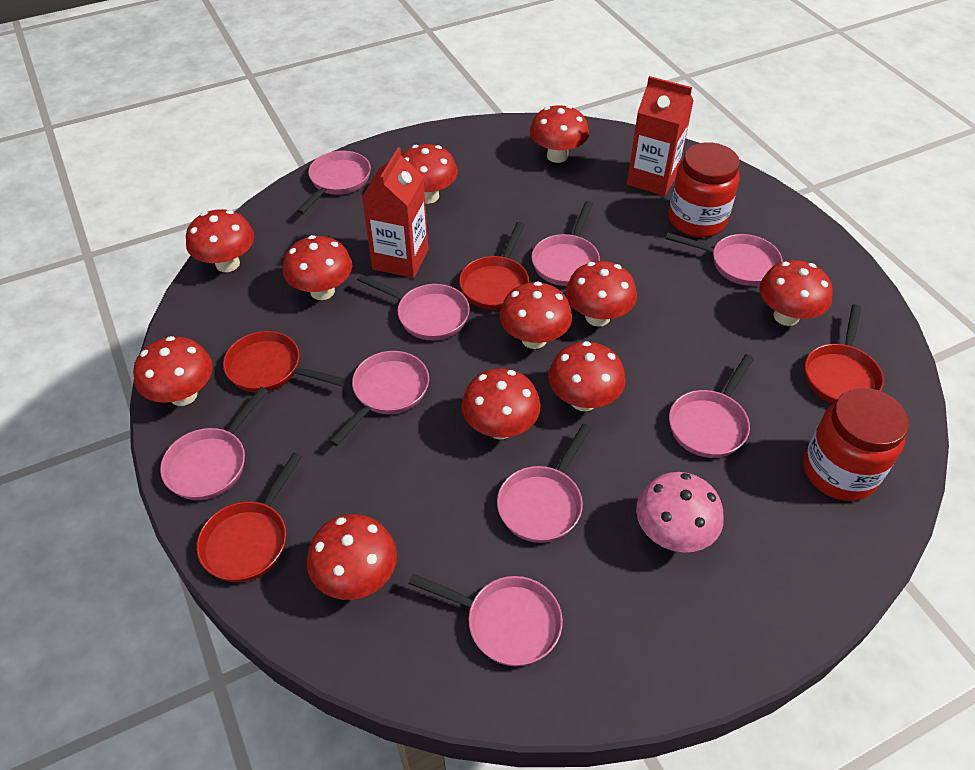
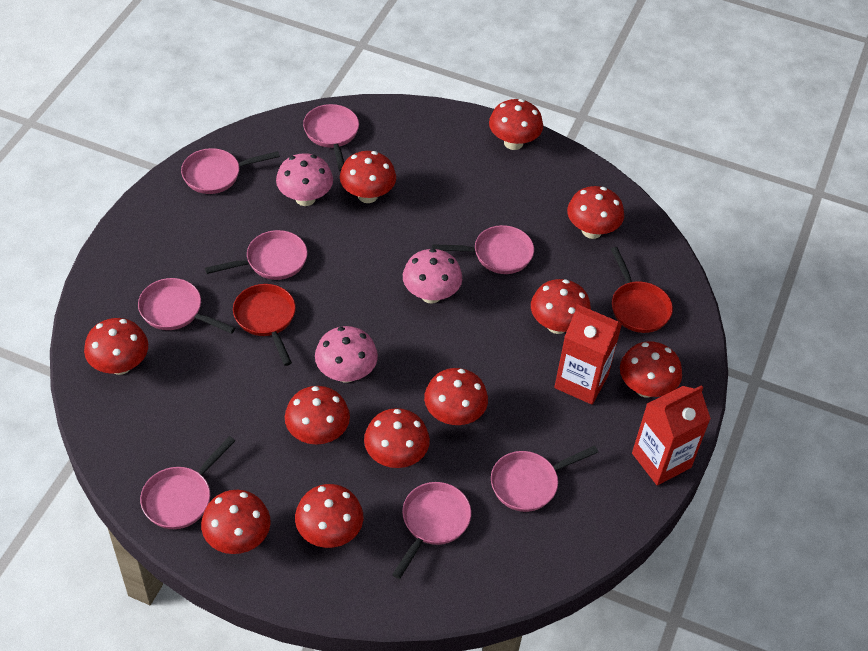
pink mushroom: [636,472,724,552] = 1 -> [276,153,333,206] [315,326,378,383] [403,249,462,304] = 3
pink pan: [160,387,268,500] [297,151,371,214] [329,351,429,446] [357,274,470,340] [408,574,563,666] [497,424,592,543] [531,201,600,286] [666,233,783,286] [669,354,754,458] = 9 -> [138,278,235,334] [140,436,235,529] [181,148,280,194] [205,230,307,280] [303,104,359,172] [392,482,471,579] [432,225,534,274] [491,446,598,512] = 8
red jar: [669,142,740,237] [804,388,909,501] = 2 -> none = 0
red pan: [196,453,302,582] [223,331,345,392] [459,222,529,310] [805,305,884,403] = 4 -> [233,284,296,366] [611,247,673,333] = 2

